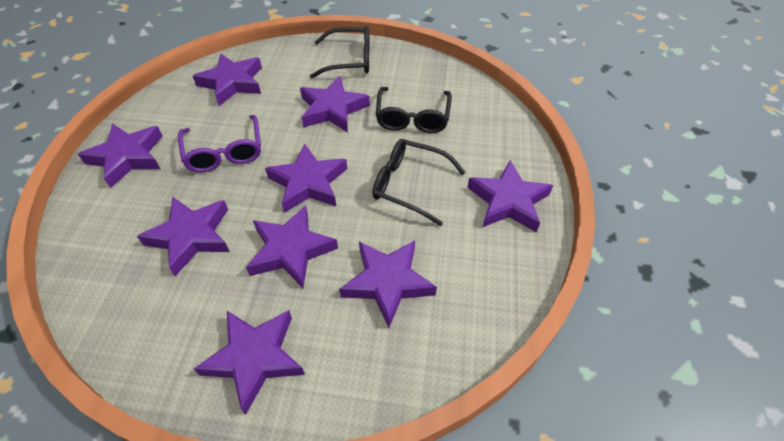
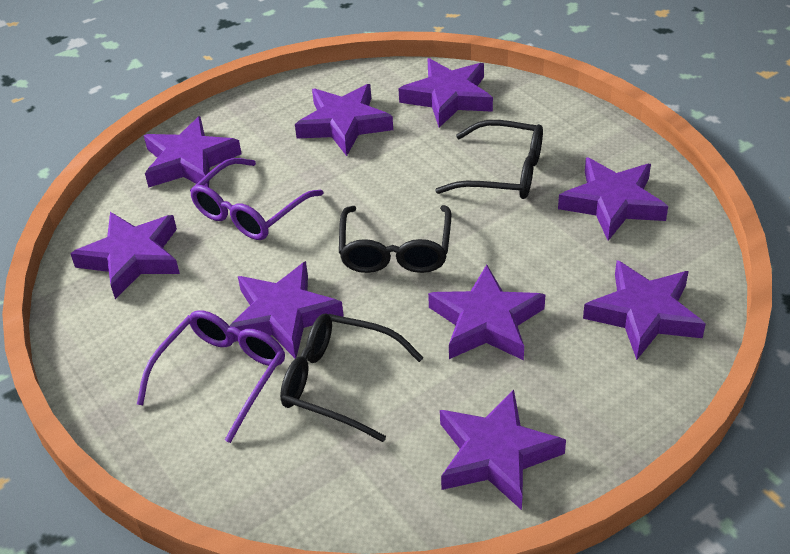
purple glasses: [178,115,261,173] = 1 -> [137,310,285,443] [190,158,324,240] = 2

